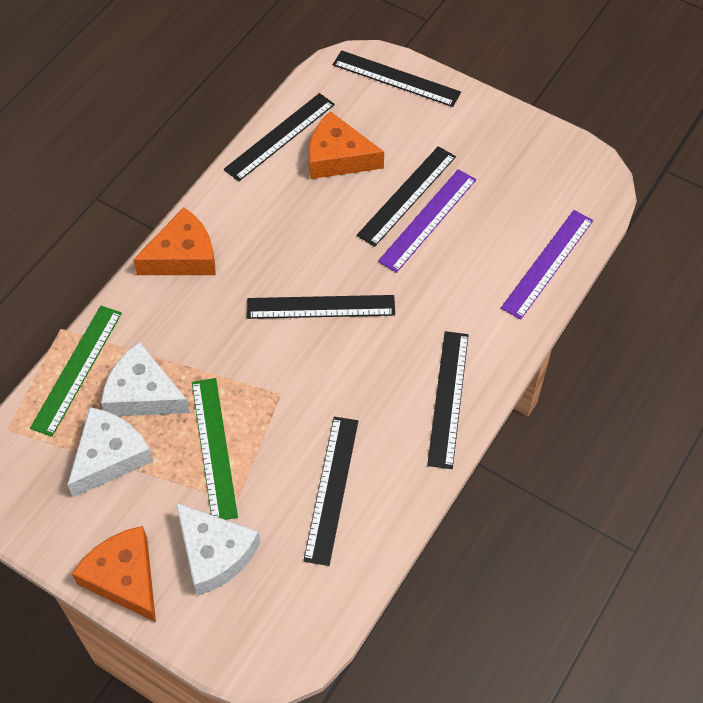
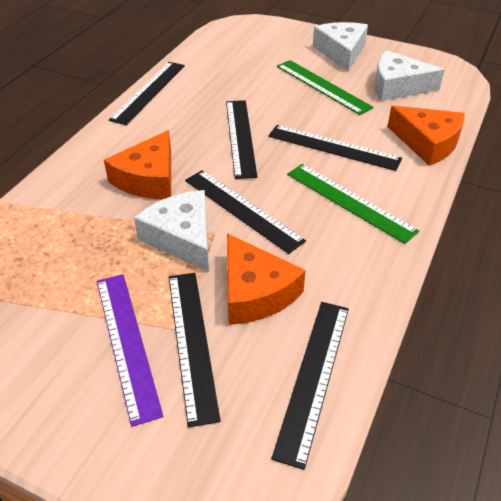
purple ruler: [378,169,476,273] [501,210,593,320] = 2 -> [97,274,163,427] = 1

